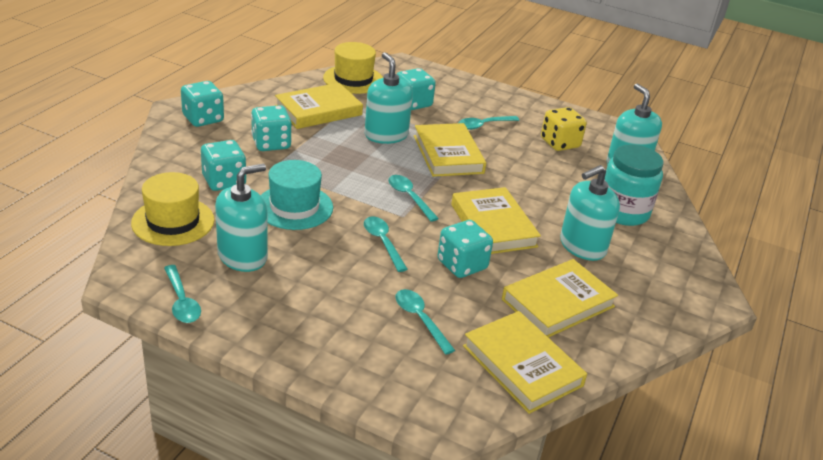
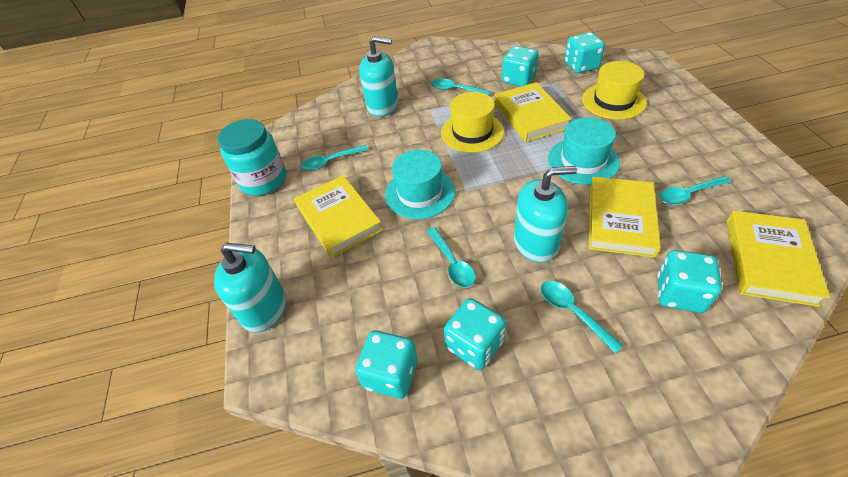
turquoise hat: [261,160,333,230] = 1 -> [385,150,455,219] [548,117,620,185] = 2
turquoise soap dispenser: [215,164,268,272] [365,52,413,144] [560,165,620,261] [606,84,662,165] = 4 -> [214,243,286,332] [359,36,398,117] [514,166,577,263] = 3
yellow book: [275,83,363,129] [414,123,486,177] [451,187,541,254] [463,311,587,414] [502,259,618,338] = 5 -> [294,175,383,258] [494,82,572,142] [589,177,661,258] [727,211,830,307] = 4
yellow dice: [541,107,587,151] = 1 -> none = 0

